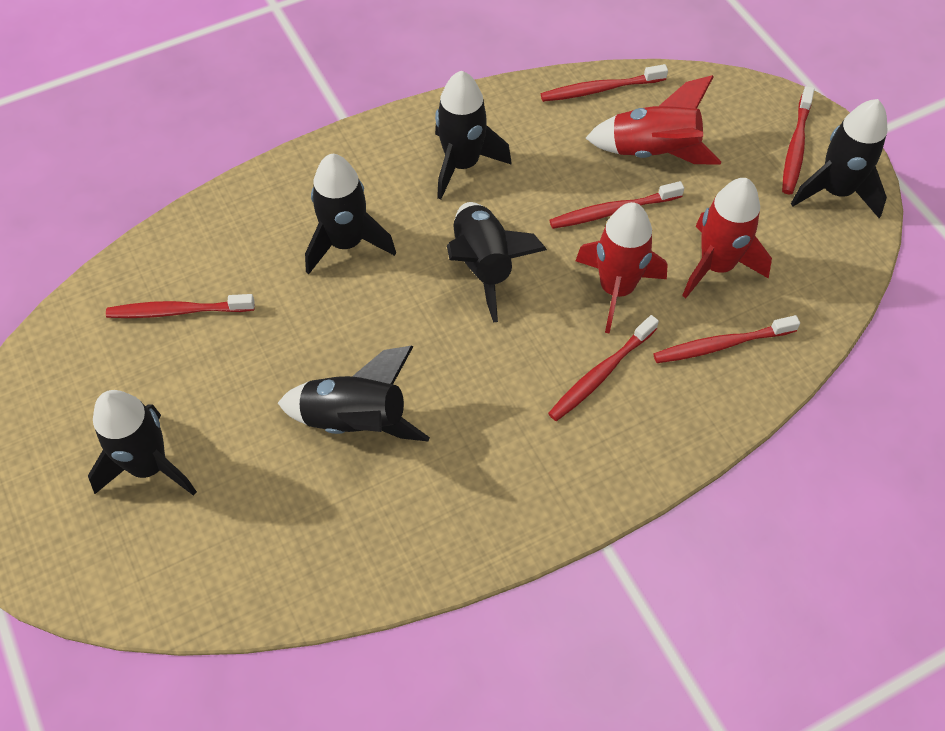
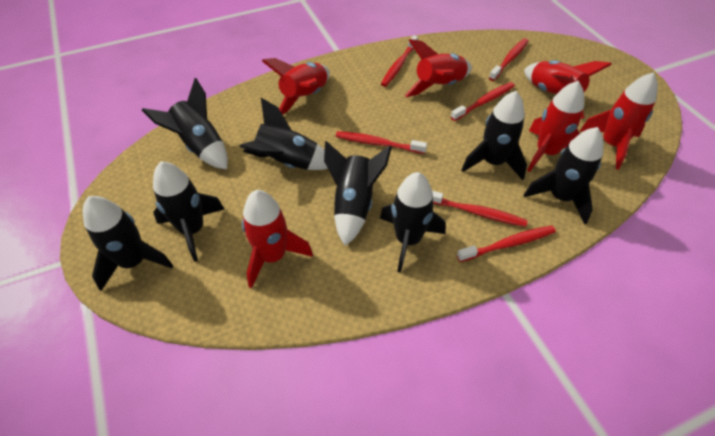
black rocket: [88,390,197,496] [278,346,430,441] [305,154,396,274] [435,71,512,200] [447,202,547,322] [791,99,887,218] = 6 -> [83,196,173,291] [142,78,228,169] [153,161,225,262] [240,98,328,170] [324,141,392,246] [380,172,446,273] [461,91,527,180] [524,127,604,225] = 8
red rocket: [576,202,668,334] [586,75,721,164] [682,178,772,298] = 3 -> [242,190,313,288] [262,58,330,115] [404,39,472,97] [524,60,612,118] [527,81,584,172] [580,72,658,170] = 6

